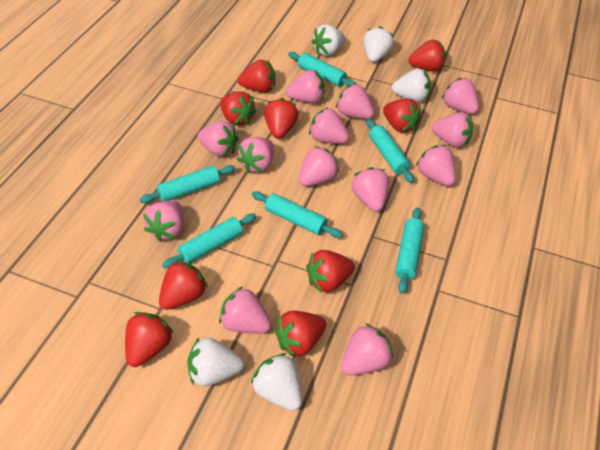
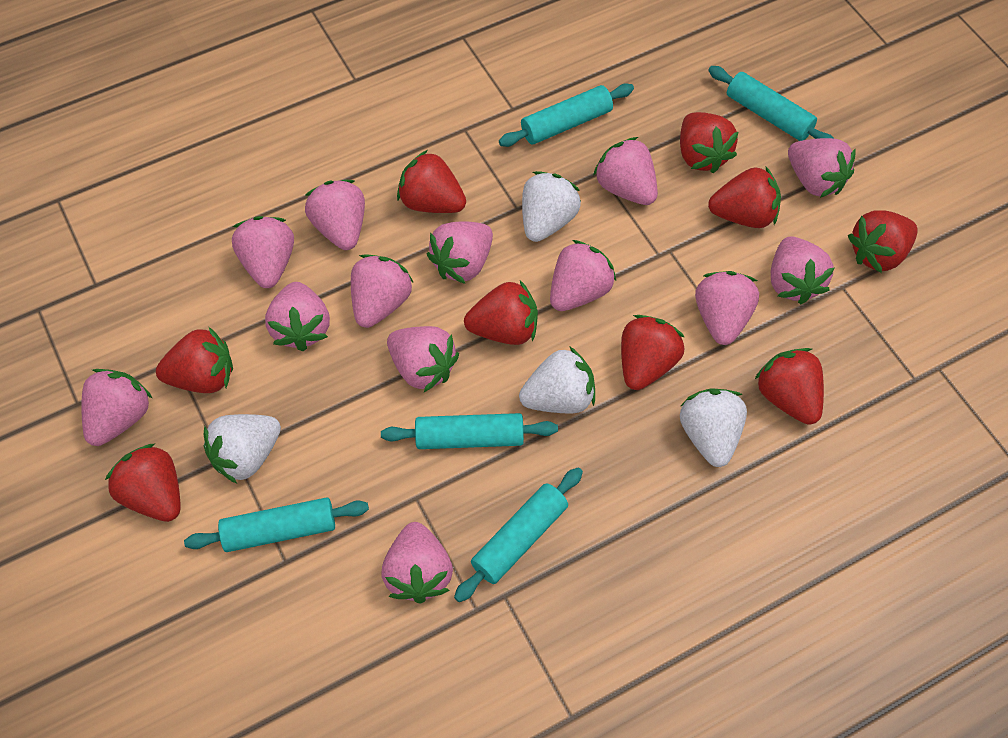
turquoise rolling pin: [140,165,235,203] [162,214,256,268] [251,191,343,238] [288,52,356,87] [366,119,414,183] [395,208,424,294] = 6 -> [184,497,369,552] [381,413,558,449] [454,467,583,602] [499,84,634,147] [708,66,834,141] = 5
white strawberry: [187,338,244,386] [251,353,302,411] [312,24,345,56] [363,26,394,62] [392,69,431,102] = 5 -> [204,414,281,484] [519,346,595,413] [522,171,581,242] [680,388,747,467] = 4

